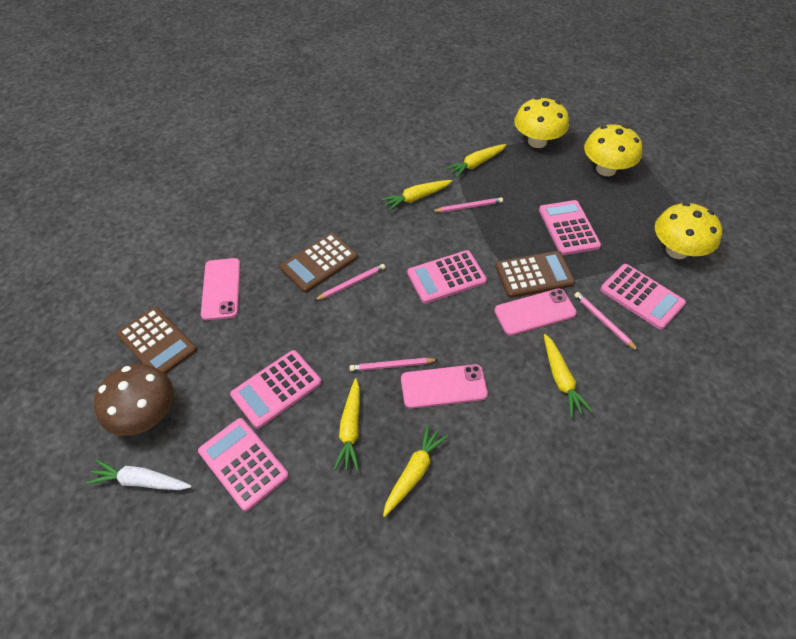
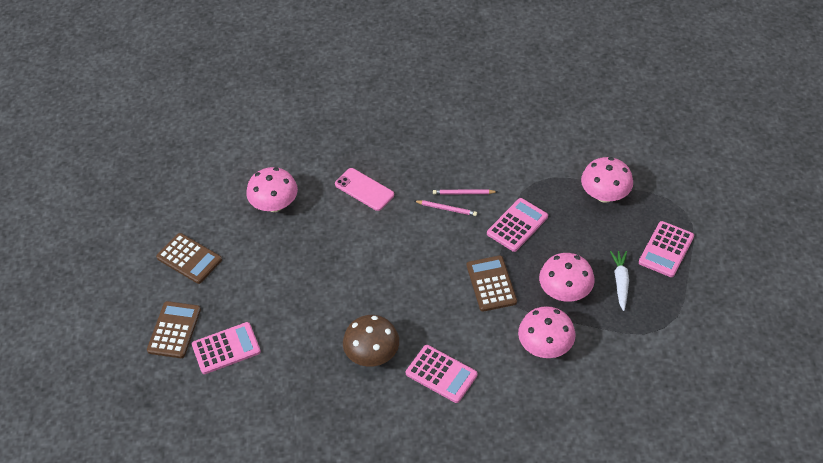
pink calculator: [198,418,289,511] [230,350,322,429] [407,250,487,304] [539,200,601,255] [600,264,686,330] = 5 -> [192,322,261,374] [406,345,478,403] [487,198,548,252] [639,221,694,277] = 4
pink mushroom: none = 0 -> [246,167,298,212] [518,306,576,358] [539,253,595,302] [581,157,633,203] = 4
pink pencil: [314,264,386,301] [349,358,438,371] [431,197,503,212] [574,292,638,351] = 4 -> [415,200,477,216] [433,189,497,195] = 2
pink phone: [201,258,240,320] [401,364,488,409] [494,288,577,336] = 3 -> [335,168,394,211] = 1
yellow carrot: [334,378,360,471] [381,180,452,211] [383,424,448,517] [445,144,507,178] [544,334,593,417] = 5 -> none = 0
yellow mushroom: [514,97,569,148] [584,124,642,176] [655,203,722,259] = 3 -> none = 0

